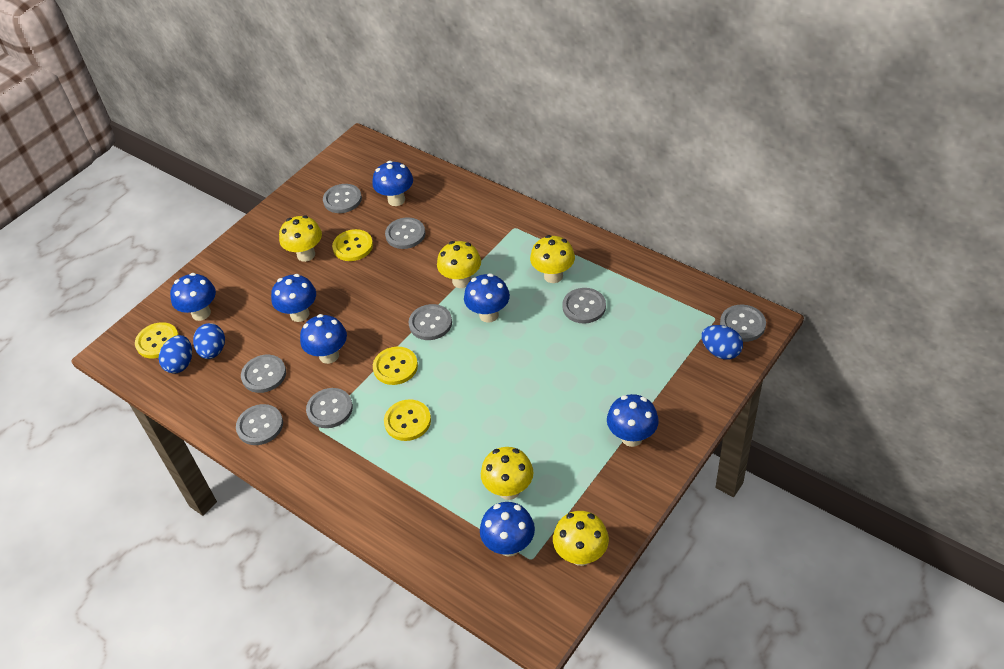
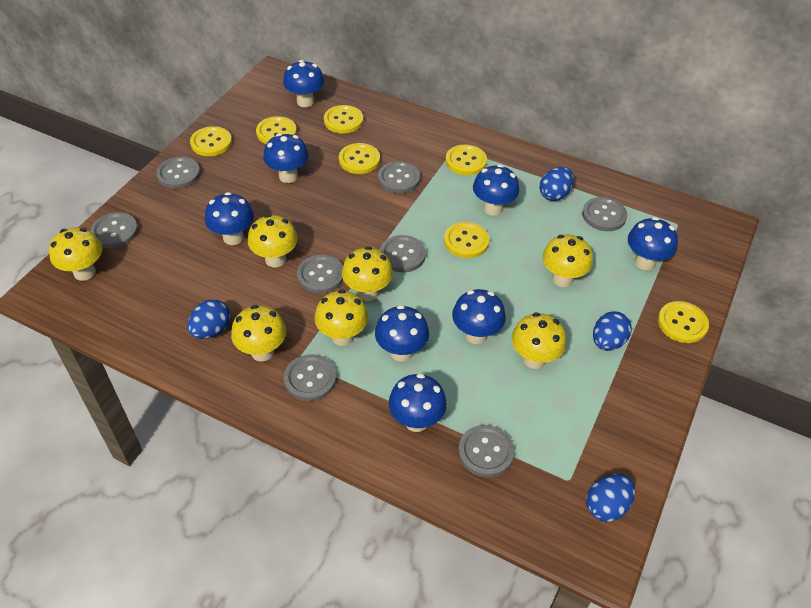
blue egg: [159,335,192,374] [193,323,225,359] [701,325,743,360] = 3 -> [187,299,230,339] [539,167,574,201] [586,474,635,522] [593,311,632,351] = 4
blue mushroom: [170,273,216,321] [271,274,316,322] [300,314,347,364] [372,161,413,206] [464,273,510,323] [480,502,535,556] [607,394,659,447] = 7 -> [205,192,254,245] [263,133,309,183] [283,60,324,107] [375,305,429,362] [389,373,447,432] [452,289,506,344] [473,164,519,216] [628,217,678,270] = 8
yellow button: [135,322,179,358] [332,229,373,261] [373,347,418,385] [384,399,431,441] = 4 -> [190,126,232,156] [256,116,297,144] [324,105,363,133] [339,143,380,174] [444,222,489,258] [446,144,487,175] [658,301,709,343] = 7
yellow mushroom: [279,215,322,262] [437,241,481,288] [481,447,534,500] [530,235,575,283] [553,511,609,566] = 5 -> [49,227,102,281] [231,305,286,362] [248,214,298,268] [314,290,368,346] [342,246,393,301] [511,312,566,369] [542,234,593,287] = 7

